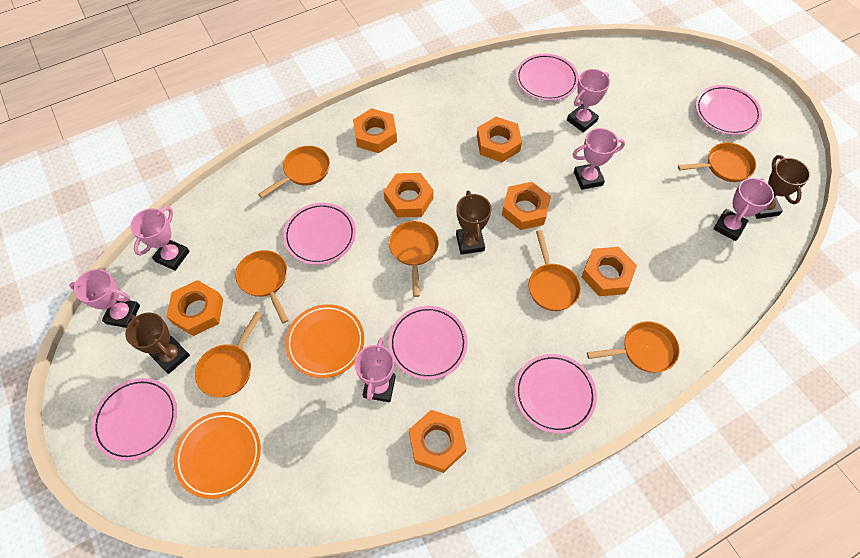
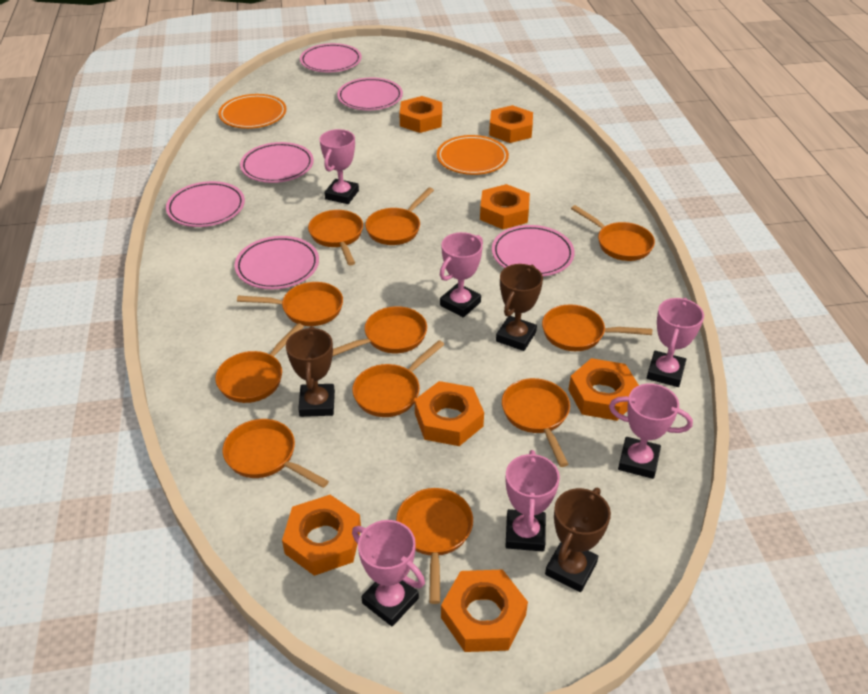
orange pan: [195,311,262,397] [235,250,289,324] [258,146,330,198] [389,221,439,297] [529,230,581,311] [587,321,680,373] [678,142,756,182] = 7 -> [215,323,304,403] [223,419,329,488] [237,282,343,326] [308,210,363,265] [332,306,427,357] [352,340,445,417] [365,188,434,245] [396,488,473,604] [502,378,570,467] [542,304,652,351] [571,205,655,261] = 11

